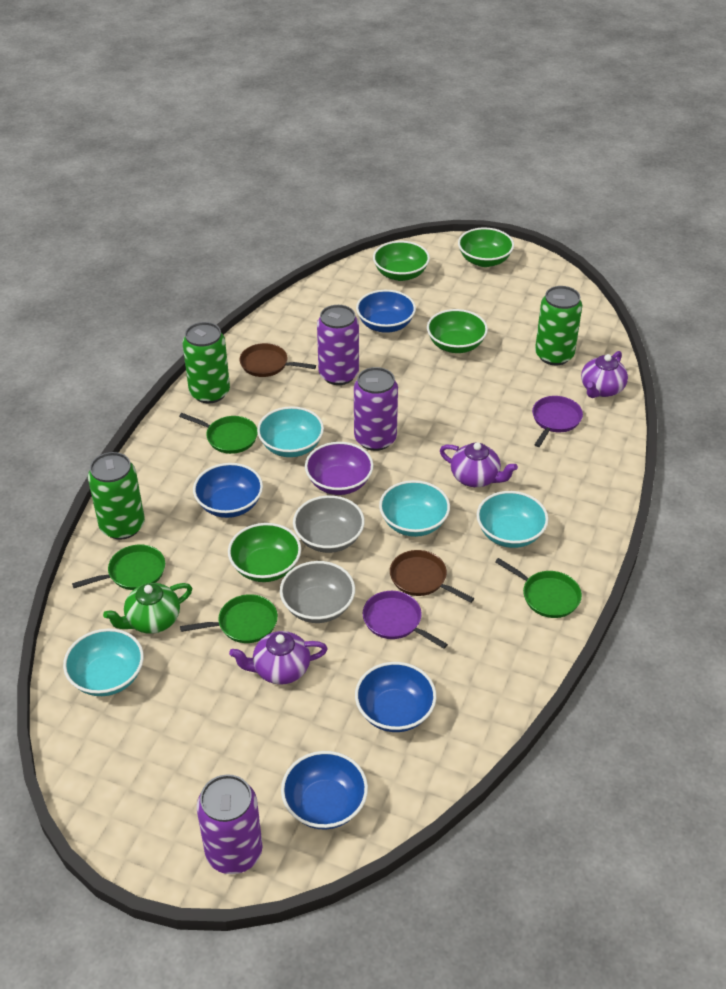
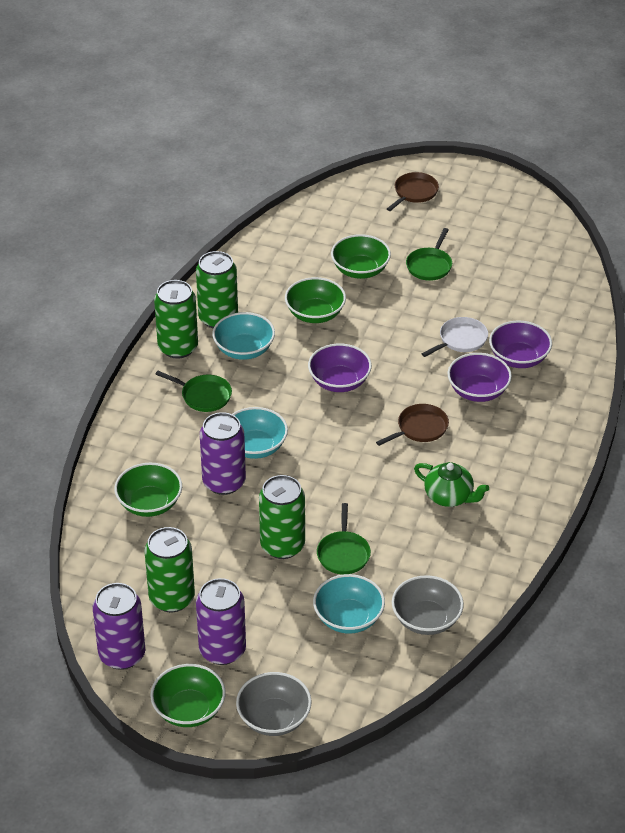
blue bowl: [193,463,263,518] [281,751,368,829] [355,662,436,732] [356,290,416,333] = 4 -> none = 0
green can: [88,452,145,540] [182,322,230,404] [535,286,582,365] = 3 -> [145,527,195,612] [154,280,198,359] [196,251,238,329] [259,475,305,559] = 4
green pan: [72,544,165,590] [179,413,258,454] [180,594,278,643] [495,558,582,618] = 4 -> [155,371,232,412] [317,503,371,575] [406,228,452,281] = 3
purple bowl: [305,442,373,495] = 1 -> [308,344,372,392] [447,353,512,402] [489,321,552,368] = 3
purple pan: [363,591,448,649] [532,396,583,447] = 2 -> none = 0
purple teapot: [229,631,328,685] [440,443,518,487] [581,351,628,398] = 3 -> none = 0
turquoise bowl: [63,628,144,696] [257,406,324,457] [379,480,450,537] [477,491,548,548] = 4 -> [212,312,275,360] [232,407,288,459] [313,574,385,633] = 3
white pan: none = 0 -> [422,317,488,357] = 1

